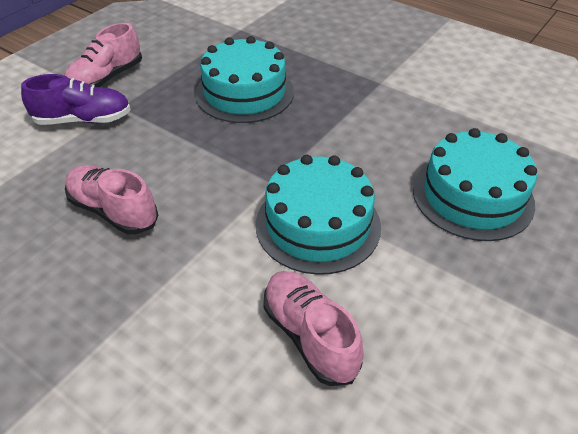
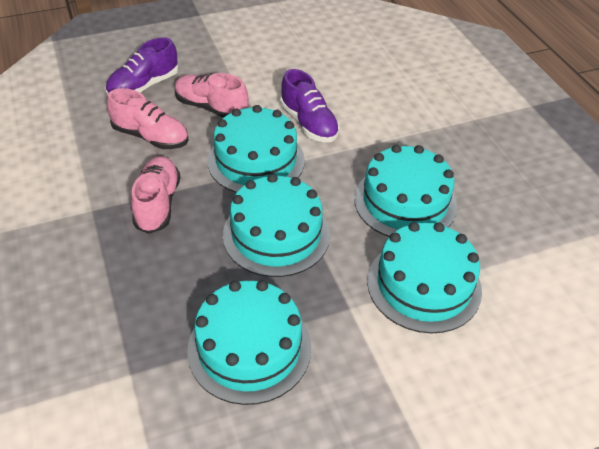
purple shoe: [21,74,131,125] = 1 -> [105,37,178,96] [280,69,340,142] = 2
turquoise cake: [195,36,294,123] [256,155,381,275] [413,128,537,241] = 3 -> [187,280,311,405] [207,105,305,193] [223,174,330,277] [354,145,457,237] [367,222,482,333] = 5

